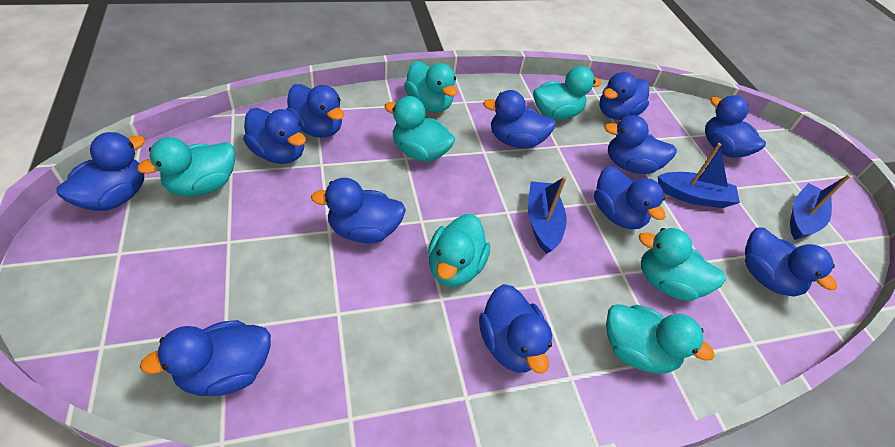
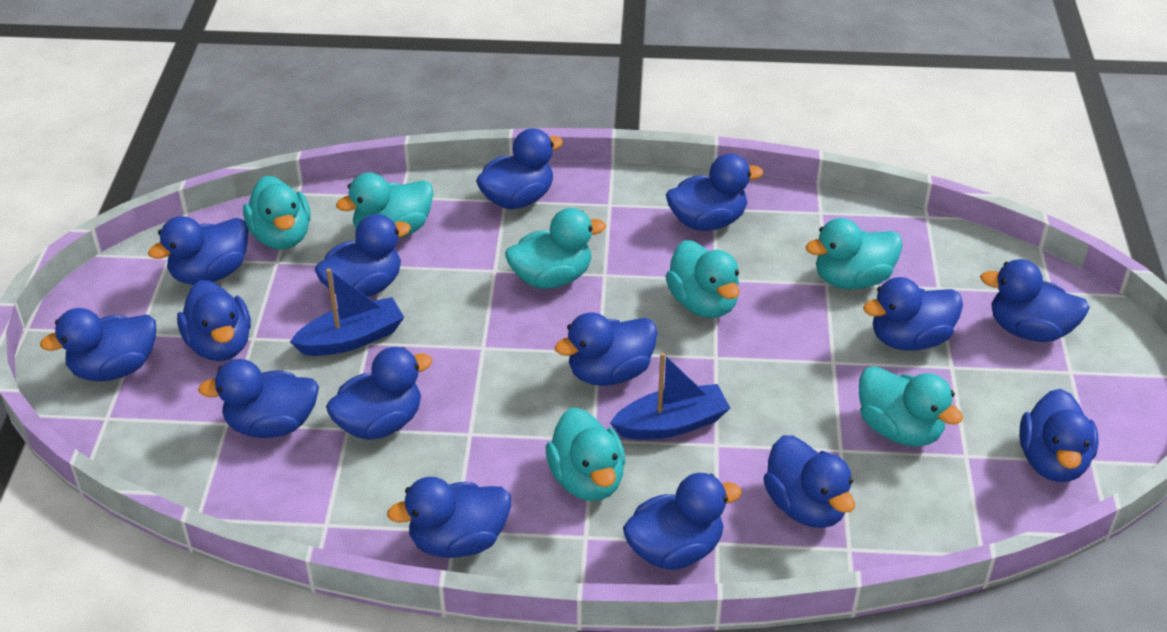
blue boat: [528,176,567,254] [658,143,740,208] [790,174,851,240] = 3 -> [290,268,404,356] [610,352,730,440] = 2
blue duck: [57,132,145,211] [140,320,271,396] [243,108,306,164] [286,84,344,138] [311,178,406,243] [479,284,552,374] [483,90,556,149] [594,166,665,229] [599,72,649,120] [604,115,677,174] [705,95,766,158] [745,227,837,297] = 12 -> [40,308,156,381] [148,216,248,285] [177,280,251,361] [198,359,319,438] [315,214,411,297] [326,347,433,440] [387,477,511,558] [476,128,563,209] [555,312,658,386] [623,473,742,570] [666,153,763,231] [763,435,855,528] [863,277,963,351] [980,259,1090,342] [1019,389,1098,482] = 15

